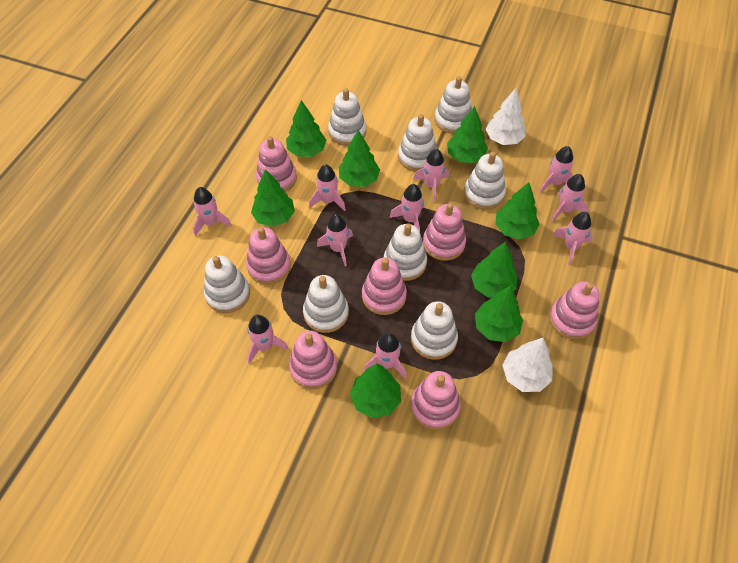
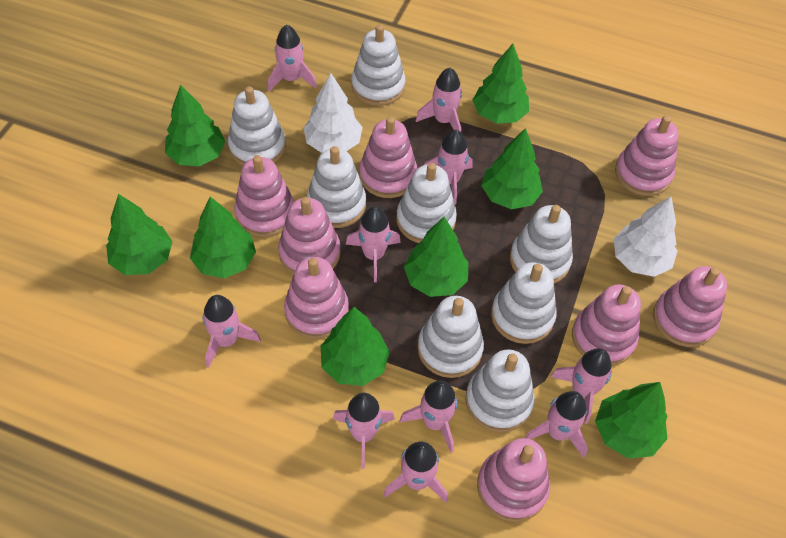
pink stacking toy: [246,227,291,285] [256,136,297,192] [289,331,337,389] [362,258,407,315] [411,371,461,430] [423,203,466,261] [549,282,600,339] = 7 -> [234,155,294,237] [278,197,341,275] [284,257,349,339] [359,117,417,198] [477,438,550,522] [572,284,641,366] [615,115,679,196] [653,266,727,347] = 8

